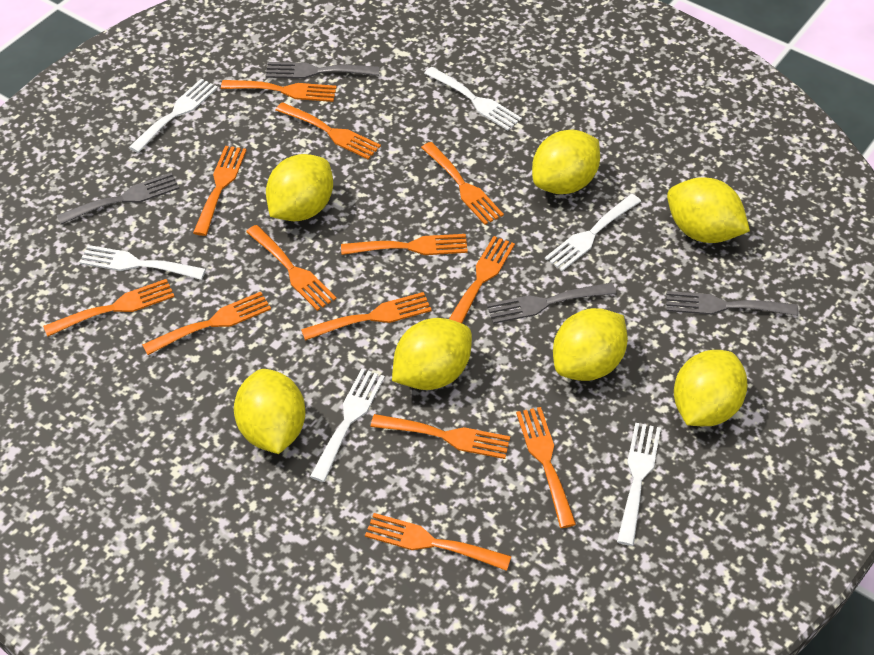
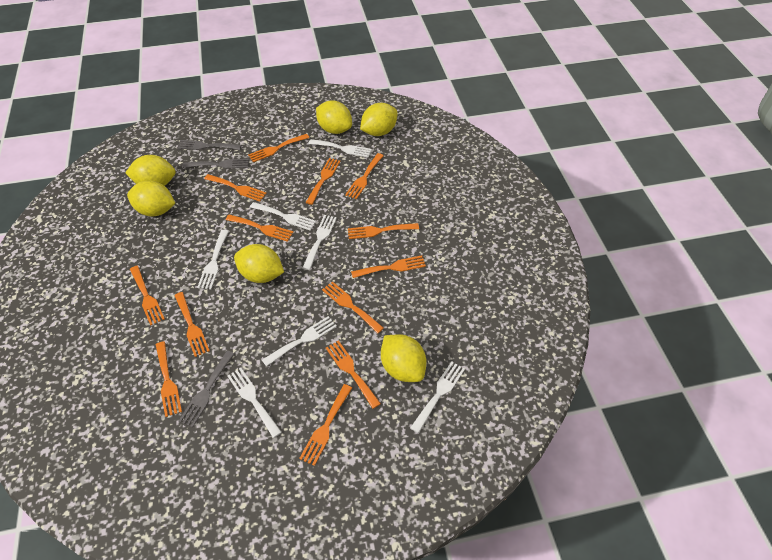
grey fork: [57,173,180,225] [266,62,380,79] [487,283,616,324] [666,291,798,316] = 4 -> [177,140,241,150] [178,351,234,428] [182,159,249,169] = 3
white fork: [79,245,206,280] [129,79,218,153] [310,369,385,482] [424,67,522,130] [545,194,641,271] [617,423,661,546] = 6 -> [197,230,229,289] [227,368,282,438] [250,202,316,230] [262,316,337,367] [302,215,337,270] [309,139,372,158] [410,361,465,433] = 7
yellow lemon: [234,369,306,454] [266,154,333,221] [392,318,472,390] [532,130,600,194] [553,308,628,381] [667,177,750,243] [674,350,747,426] = 7 -> [125,155,176,186] [127,181,175,217] [234,244,284,283] [316,100,352,134] [360,103,398,136] [381,334,427,382] = 6

